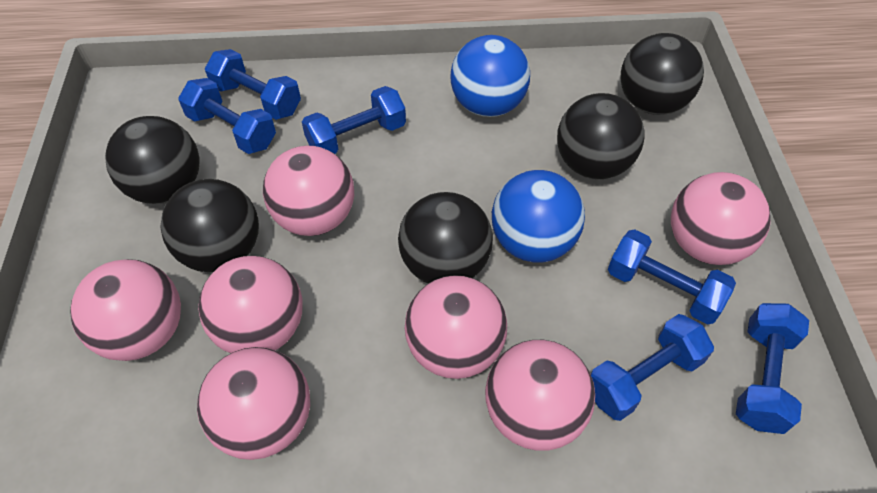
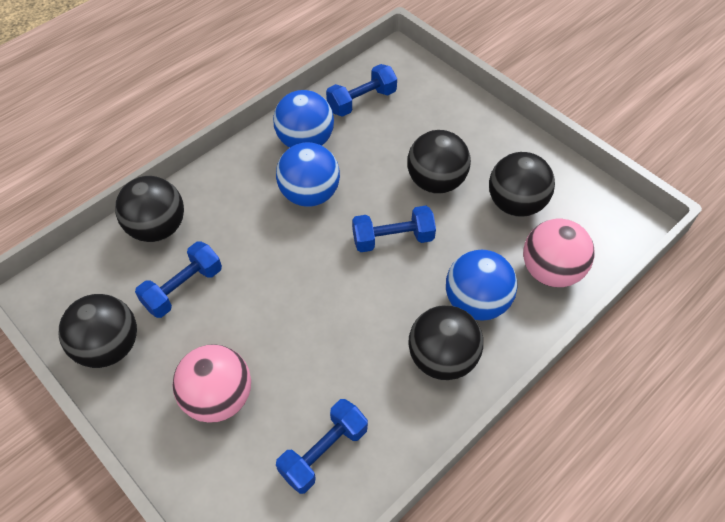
blue ball: [450,35,530,117] [492,170,585,262] = 2 -> [273,90,334,148] [276,142,340,207] [446,250,517,321] = 3
blue dumbbell: [178,78,276,154] [205,49,301,120] [302,86,406,154] [591,314,714,421] [608,229,736,324] [736,303,809,434] = 6 -> [135,241,222,318] [276,399,368,494] [326,64,397,117] [352,206,436,252] = 4
pink ball: [70,259,181,361] [197,347,310,460] [198,256,302,353] [263,146,354,236] [405,275,507,379] [485,340,595,451] [671,172,771,265] = 7 -> [172,344,251,423] [523,219,594,287] = 2

